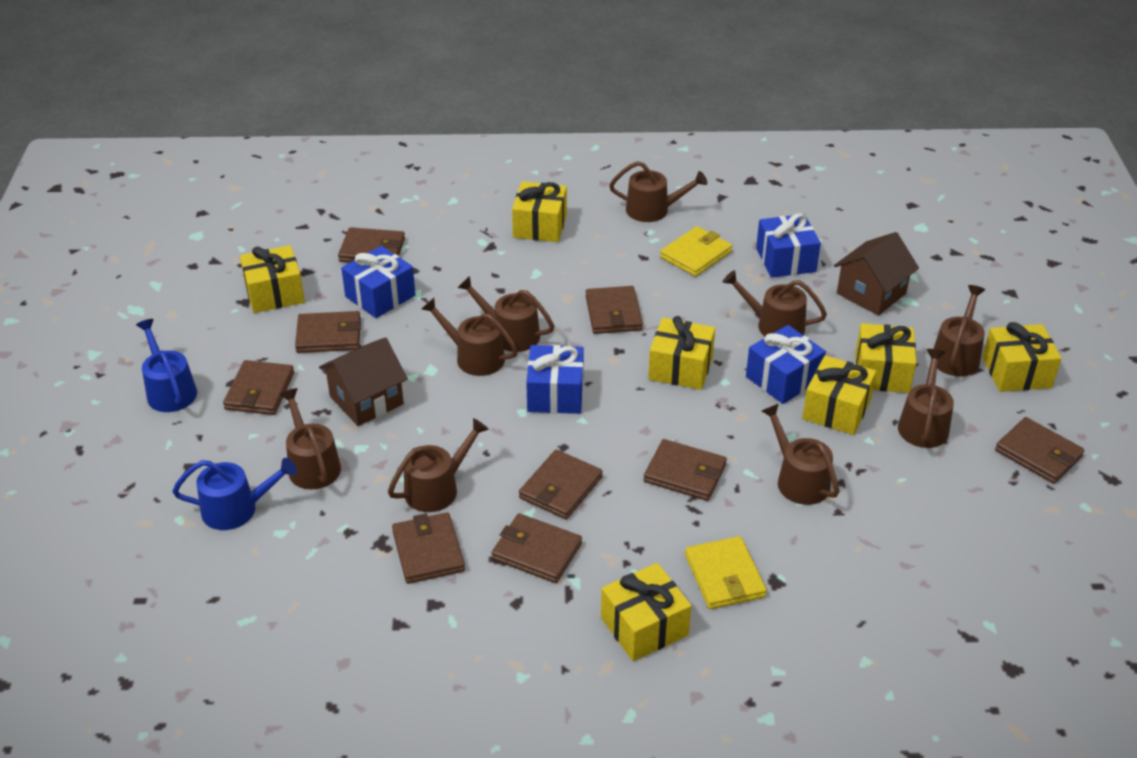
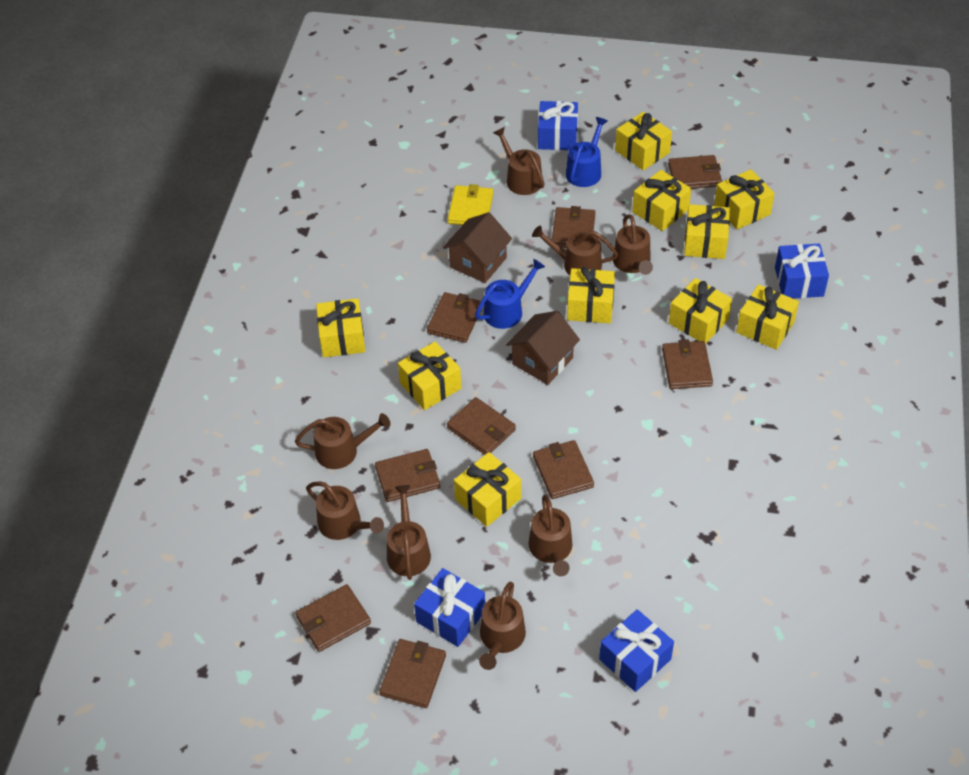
brown watering can: [279,388,341,489] [388,418,489,512] [422,298,518,376] [457,276,554,352] [609,161,707,222] [723,270,827,336] [762,404,839,505] [898,349,954,448] [931,285,985,377] = 9 -> [295,413,390,469] [306,481,384,540] [387,485,431,580] [479,582,526,670] [493,127,545,195] [529,495,572,576] [532,225,618,275] [613,215,653,275] = 8
yellow gift: [240,245,305,313] [512,182,567,242] [601,563,691,661] [648,316,715,390] [802,355,876,435] [855,323,916,393] [982,322,1062,392] = 7 -> [316,298,365,357] [398,342,462,410] [454,452,521,527] [567,267,615,323] [615,112,672,170] [632,170,691,231] [669,278,732,344] [684,204,730,259] [714,169,775,230] [736,284,799,350] = 10
yellow wallet: [660,226,732,277] [685,536,767,609] = 2 -> [448,184,493,225] = 1

